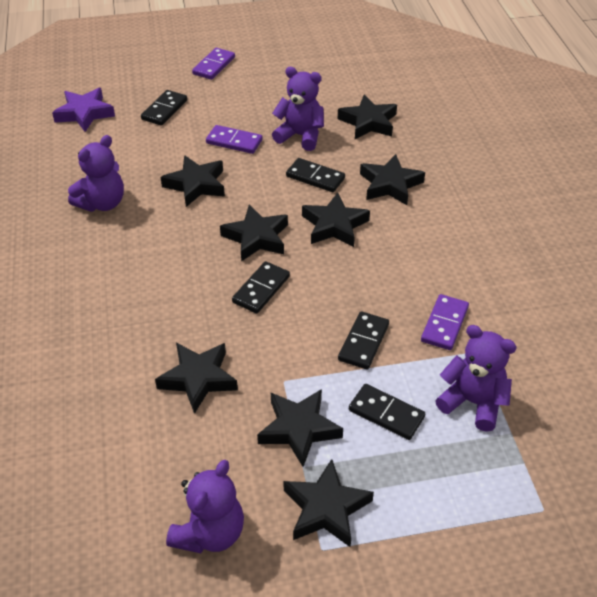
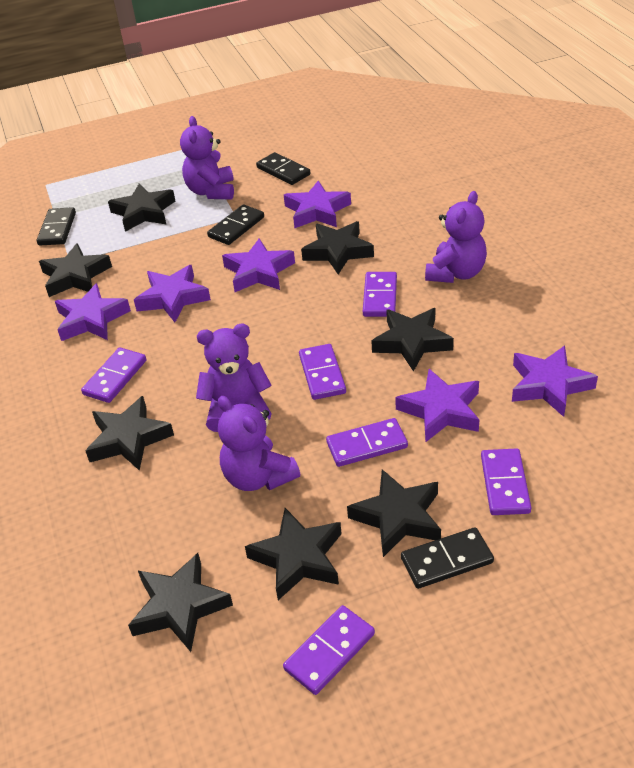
black domino: [141,90,187,126] [232,261,290,314] [286,158,345,192] [338,311,389,369] [349,384,425,440] = 5 -> [37,207,76,245] [207,204,264,245] [256,152,310,185] [401,527,494,589] = 4
purple domino: [192,48,235,80] [206,125,263,154] [421,294,469,350] = 3 -> [81,347,146,403] [283,605,375,695] [299,344,346,400] [326,418,408,467] [363,272,397,317] [481,448,531,515] = 6
purple star: [52,88,115,132] = 1 -> [55,283,131,341] [134,265,211,322] [222,238,295,292] [284,181,351,229] [395,369,479,442] [512,346,598,417] = 6

